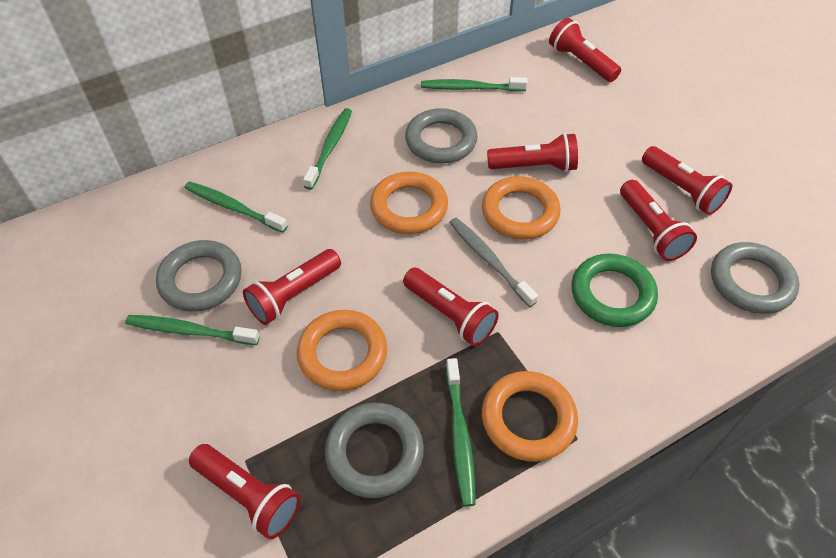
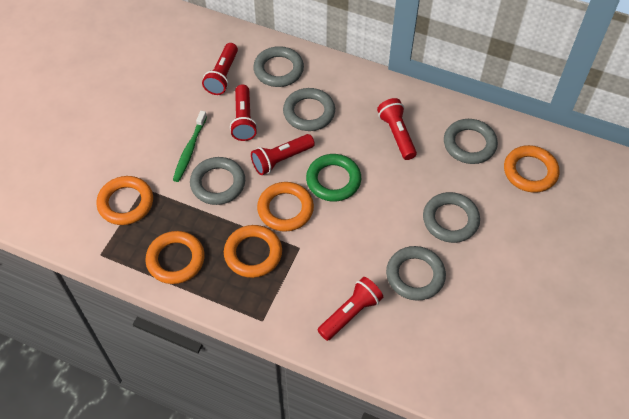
green toothbrush: [125,315,260,345] [184,181,288,233] [303,108,352,190] [421,77,528,92] [446,358,476,507] = 5 -> [173,111,207,182] = 1
grey ring: [156,240,242,312] [325,403,424,498] [405,108,478,163] [711,242,799,314] = 4 -> [190,157,245,205] [253,46,304,87] [283,88,335,131] [386,246,446,301] [423,192,480,243] [444,119,498,164] = 6
grey toothbrush: [449,218,538,307] = 1 -> none = 0
orange ring: [297,310,387,391] [370,172,448,234] [482,176,560,239] [482,371,578,462] = 4 -> [97,176,153,225] [146,231,205,284] [224,225,282,278] [257,182,314,232] [504,145,559,193] = 5
red flashlight: [189,444,300,539] [243,249,341,325] [403,268,499,346] [487,133,578,172] [549,18,621,82] [620,180,697,261] [642,146,732,215] = 7 -> [202,43,238,95] [230,84,257,141] [251,134,315,175] [318,277,383,341] [377,98,417,160] = 5

